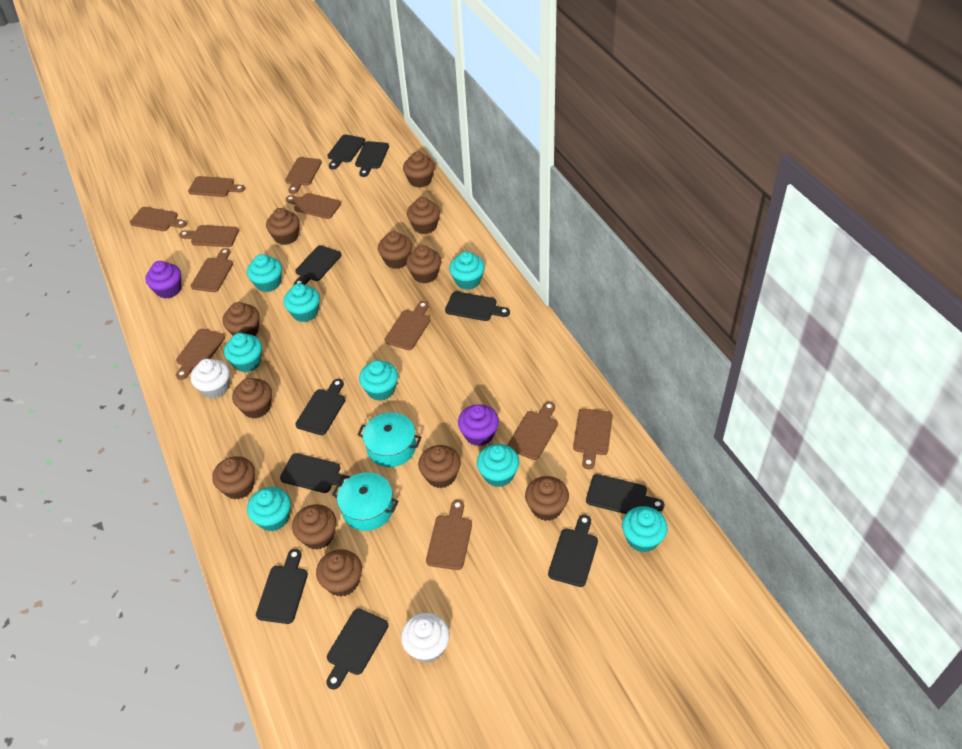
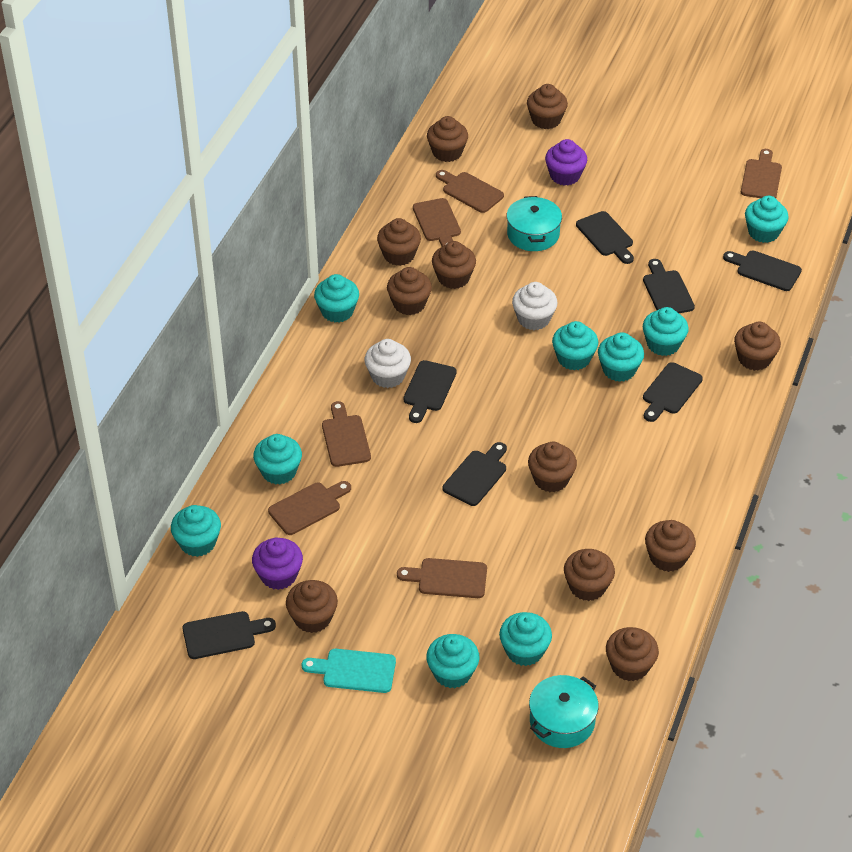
black cutting board: [256,549,308,624] [280,453,350,493] [294,245,341,285] [295,379,345,435] [326,609,388,690] [327,134,365,170] [355,141,389,177] [445,291,510,321] [548,515,598,587] [586,474,664,514] = 10 -> [182,611,276,659] [403,360,457,423] [443,442,507,506] [576,211,634,264] [643,259,695,313] [643,362,703,422] [723,251,802,291] = 7
brown cupcake: [212,456,255,499] [223,302,260,336] [232,378,272,419] [266,208,300,245] [292,504,336,550] [316,549,362,597] [378,231,412,269] [403,152,435,188] [406,245,441,283] [407,197,440,234] [418,445,461,488] [525,476,569,521] = 12 -> [286,580,338,633] [377,218,421,266] [387,267,432,315] [427,116,468,162] [432,241,476,289] [527,84,568,129] [528,442,577,492] [564,549,615,601] [606,627,659,681] [645,520,696,572] [734,322,781,371] = 11
brown cutting board: [130,207,187,231] [176,329,225,380] [179,225,239,247] [188,176,245,197] [191,248,233,292] [285,157,322,194] [286,193,341,219] [384,301,430,350] [426,500,472,570] [507,402,558,460] [573,408,613,469] = 11 -> [268,481,351,535] [322,401,371,467] [397,558,487,598] [413,198,461,246] [436,170,504,213] [741,149,782,198] = 6
turquoise cupcake: [224,333,262,372] [247,254,282,292] [247,487,291,532] [283,283,320,322] [359,360,398,401] [449,251,485,290] [477,444,519,487] [622,506,668,553] = 8 -> [171,505,221,557] [253,434,302,485] [314,274,359,322] [426,634,480,688] [499,612,552,666] [552,321,598,370] [598,332,644,382] [643,307,689,356] [745,196,789,243] = 9
turquoise cutting board: none = 0 -> [302,649,396,693] = 1

